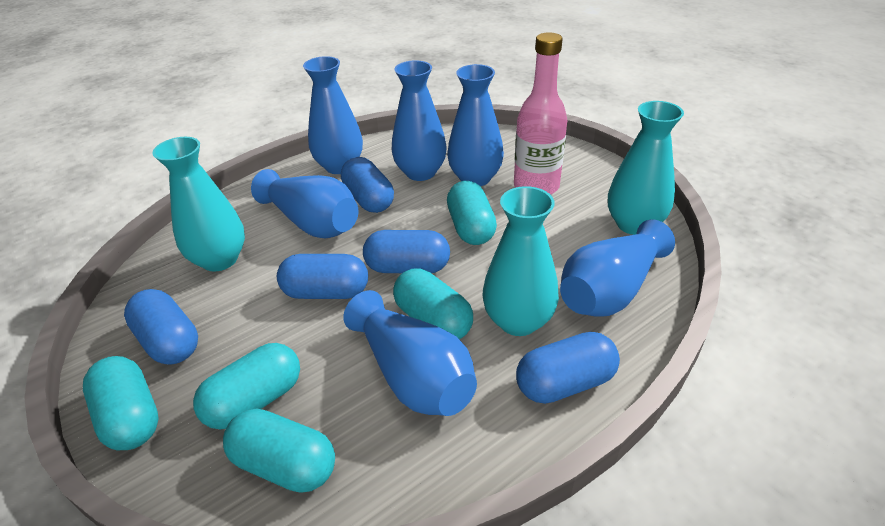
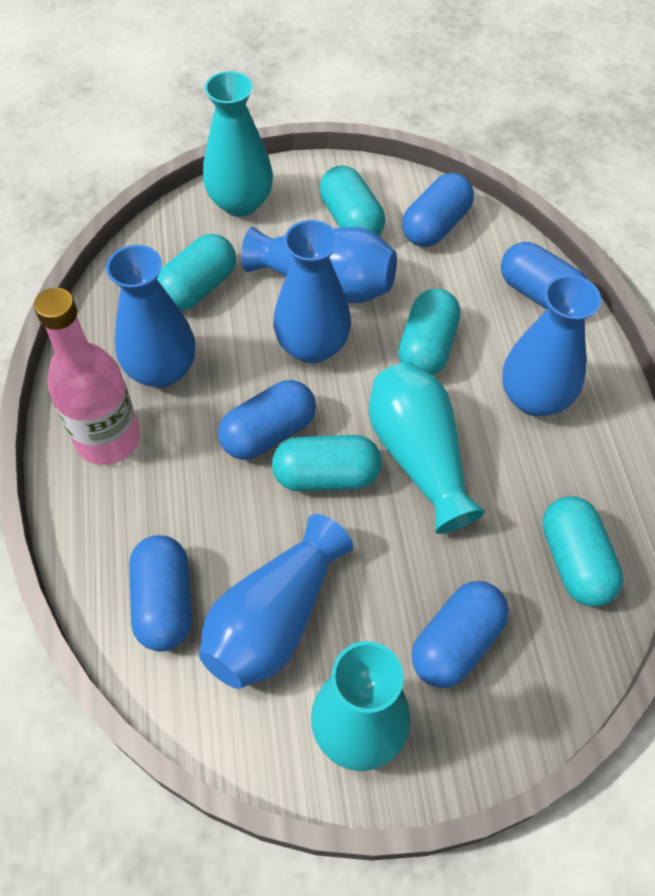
blue vase: [251,169,359,239] [303,56,363,174] [343,290,477,416] [392,60,447,181] [447,64,504,186] [560,220,675,317] = 6 -> [106,245,195,388] [199,514,353,689] [241,227,397,303] [273,220,351,363] [502,275,601,416] = 5

